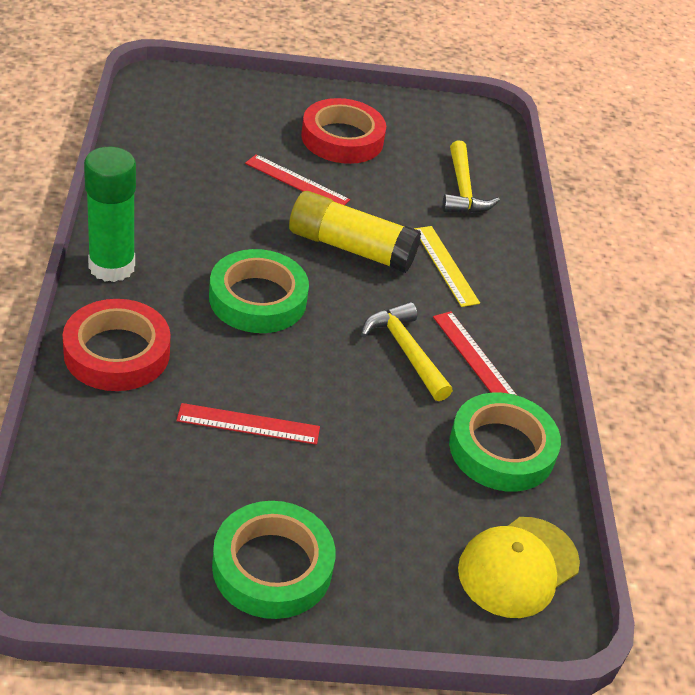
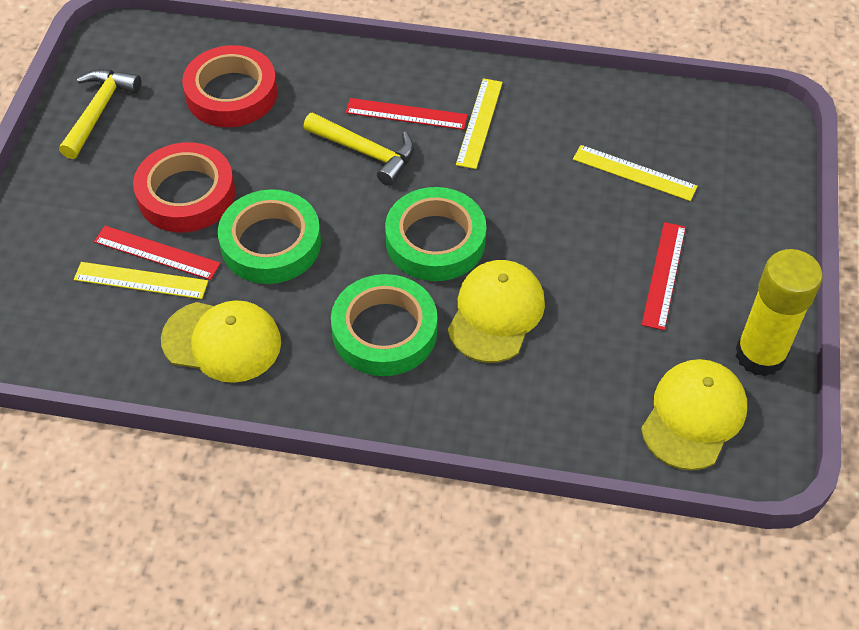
green glue stick: [84,147,136,282] = 1 -> none = 0
yellow cap: [458,517,580,618] = 1 -> [161,300,281,383] [448,260,545,363] [641,359,747,470] = 3
yellow ruler: [414,226,480,307] = 1 -> [74,262,208,299] [456,78,503,169] [573,145,698,201] = 3

